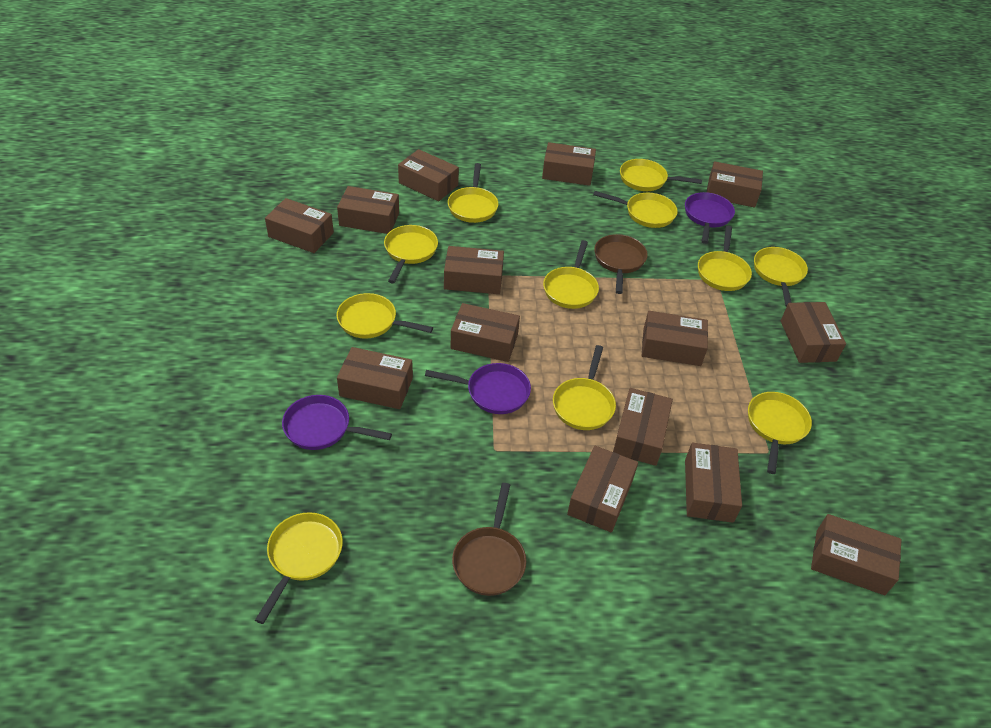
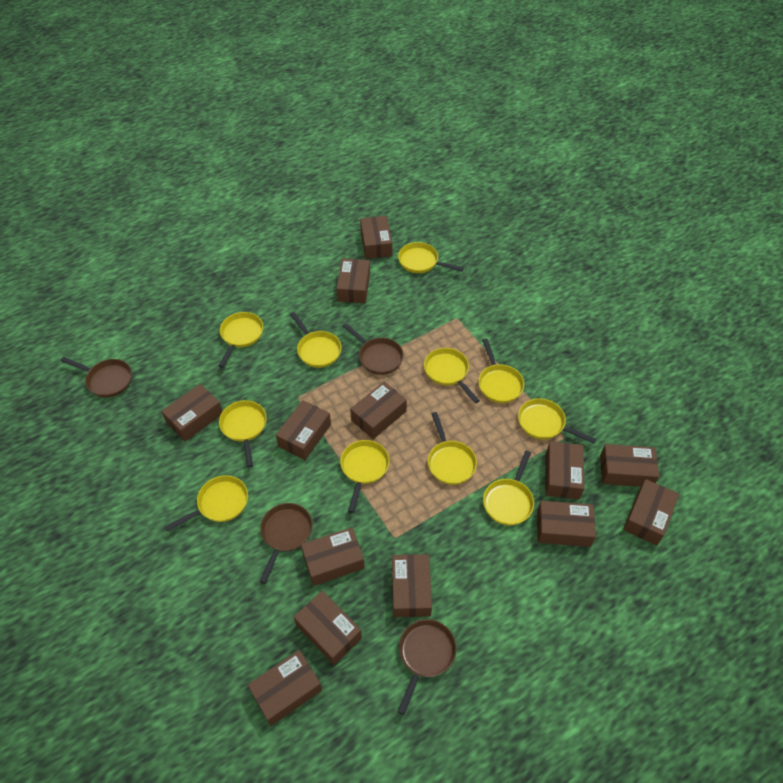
brown box: [265,198,334,253] [337,186,399,234] [337,347,413,409] [398,149,459,201] [444,246,504,294] [450,303,520,362] [542,142,596,186] [567,446,638,532] [613,388,673,466] [642,311,708,366] [685,443,742,523] [707,161,763,208] [781,302,846,363] [811,514,902,595] = 14 -> [161,384,223,442] [248,650,322,726] [276,400,331,460] [294,591,362,665] [301,527,365,586] [336,258,370,303] [350,381,407,439] [360,216,392,259] [392,554,432,617] [537,501,596,547] [545,441,584,499] [600,444,659,487] [623,479,679,545] = 13
brown pan: [452,483,526,596] [594,234,648,294] = 2 -> [61,357,132,397] [260,503,313,584] [343,323,404,375] [397,619,456,715] = 4
purple pan: [282,395,392,450] [425,363,531,414] [685,192,735,244] = 3 -> none = 0

